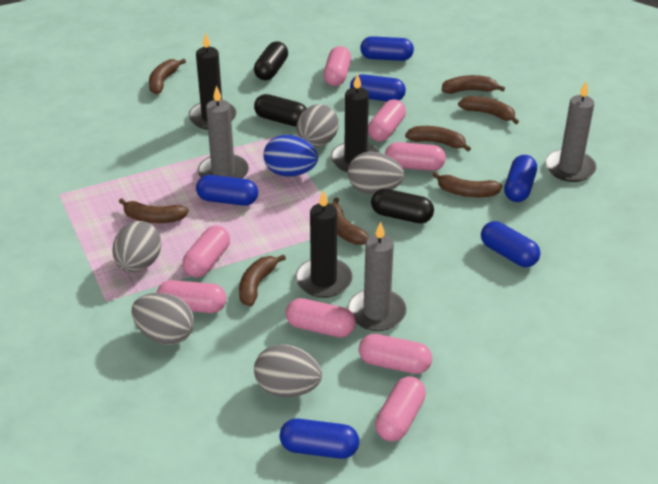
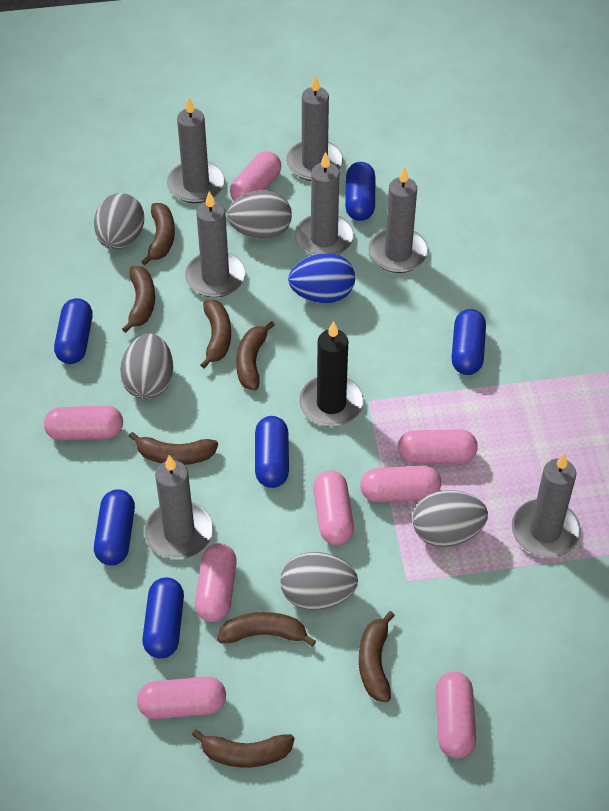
black candle: [188,32,236,130] [295,190,353,298] [331,73,380,172] = 3 -> [299,321,364,427] = 1
black capsule: [254,41,288,80] [254,94,307,126] [371,189,434,224] = 3 -> none = 0
grey candle: [198,85,249,179] [347,221,407,331] [545,82,597,182] = 3 -> [145,455,213,559] [167,98,225,203] [185,191,246,298] [286,75,343,181] [295,152,354,256] [368,167,429,273] [512,453,581,557] = 7

